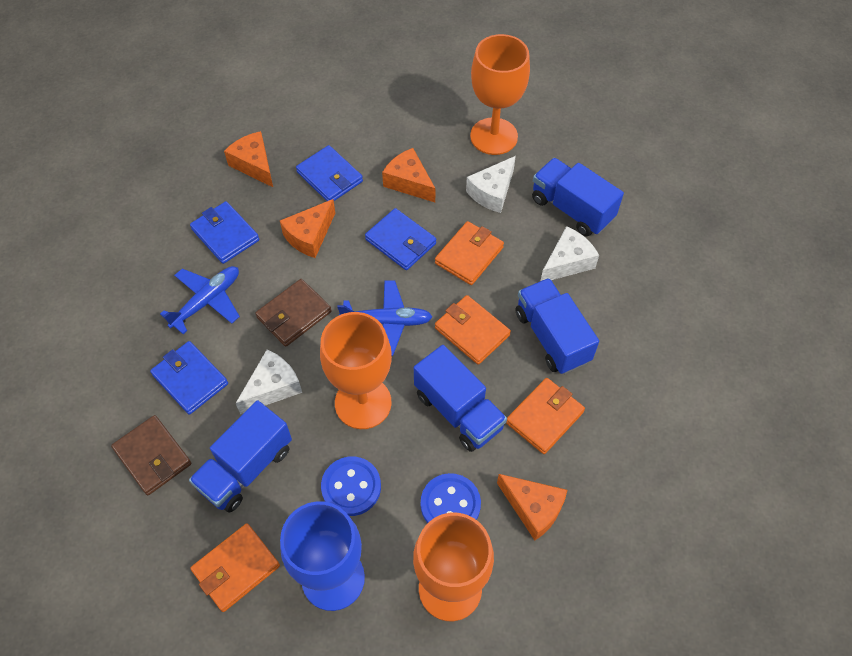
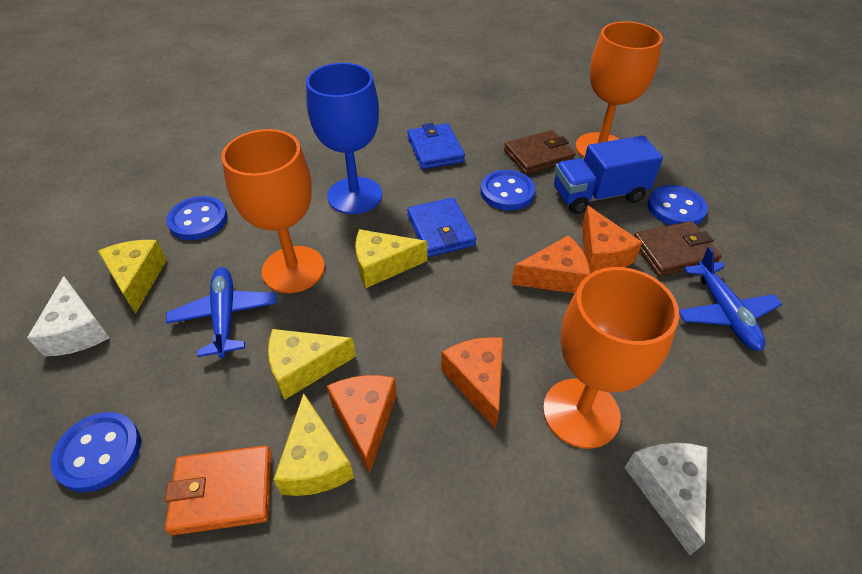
blue button: [321,456,381,516] [421,473,481,523] = 2 -> [51,412,141,492] [166,196,228,240] [480,170,535,210] [648,185,708,225] = 4
blue truck: [189,400,292,513] [414,345,507,452] [516,278,599,374] [532,158,624,237] = 4 -> [554,135,663,214] = 1
blue wallet: [150,341,228,415] [190,201,259,264] [296,145,363,201] [365,208,436,270] = 4 -> [407,123,465,169] [407,197,476,257] = 2
orange wallet: [190,523,280,612] [435,221,504,285] [435,295,511,365] [506,378,585,454] = 4 -> [165,445,271,535] = 1
white cheese: [236,350,302,414] [466,156,516,213] [541,226,599,281] = 3 -> [27,276,110,356] [624,442,707,555] = 2
yellow cheese: none = 0 -> [98,240,167,313] [268,329,356,399] [273,393,354,496] [355,229,427,288] = 4

